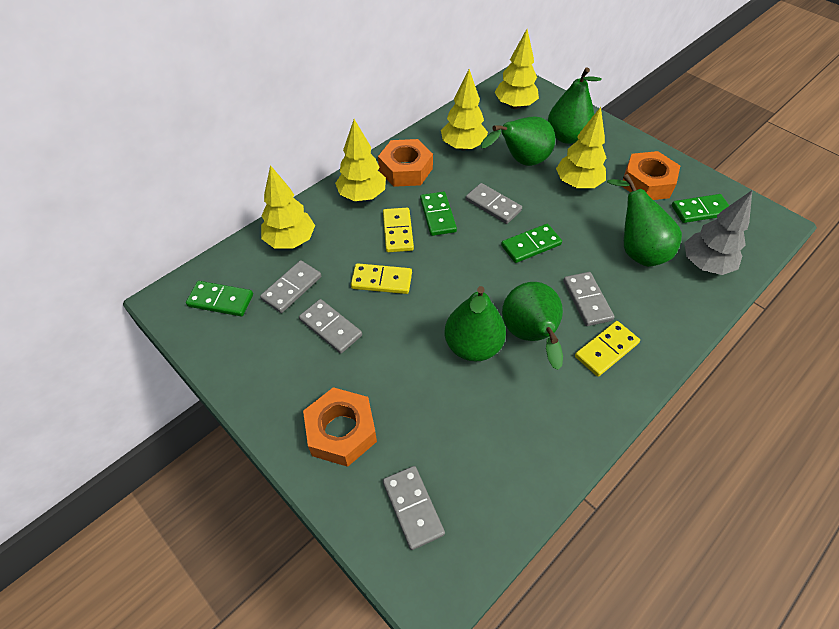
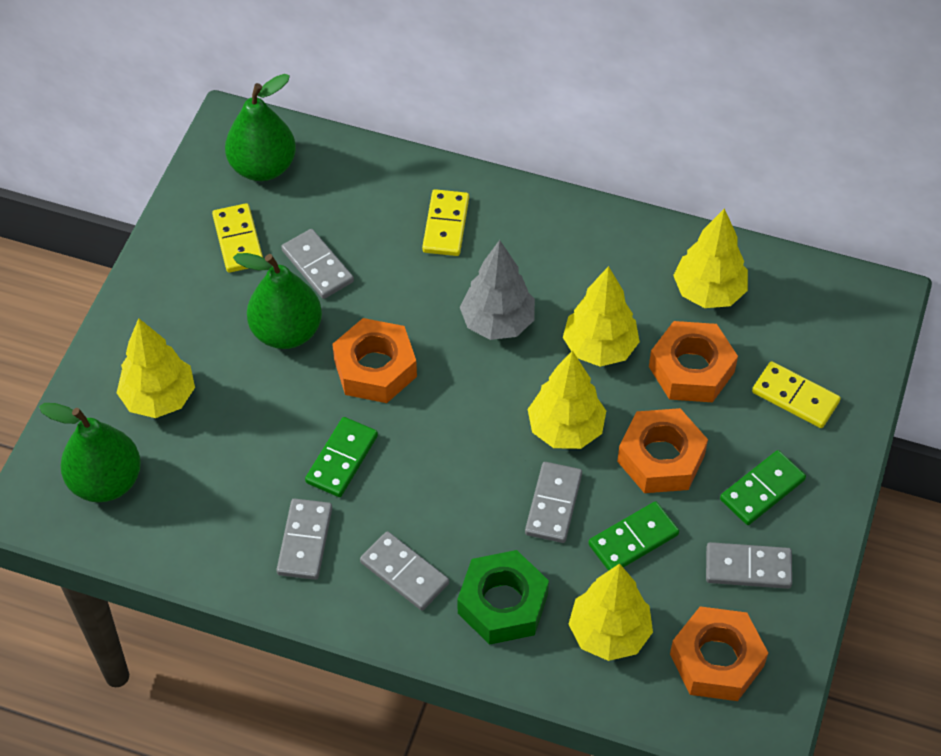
green domino: [186,281,253,316] [420,192,457,236] [501,224,562,263] [672,194,729,223] = 4 -> [305,417,378,497] [588,501,679,571] [720,450,806,525] = 3
green nut: none = 0 -> [458,550,549,645] = 1
green pear: [445,286,506,362] [480,117,555,166] [502,282,563,370] [548,67,602,144] [607,174,682,267] = 5 -> [39,403,141,502] [225,74,296,181] [233,253,322,349] = 3
orange nut: [303,387,377,467] [378,139,433,187] [622,151,680,200] = 3 -> [332,318,417,403] [617,408,708,493] [649,321,738,402] [670,606,768,701] = 4

